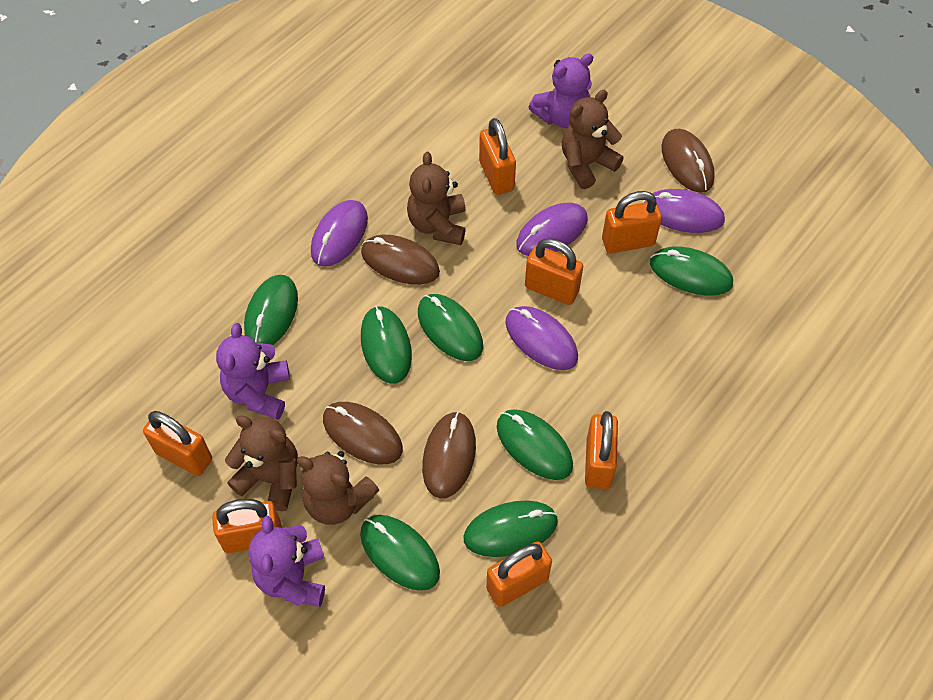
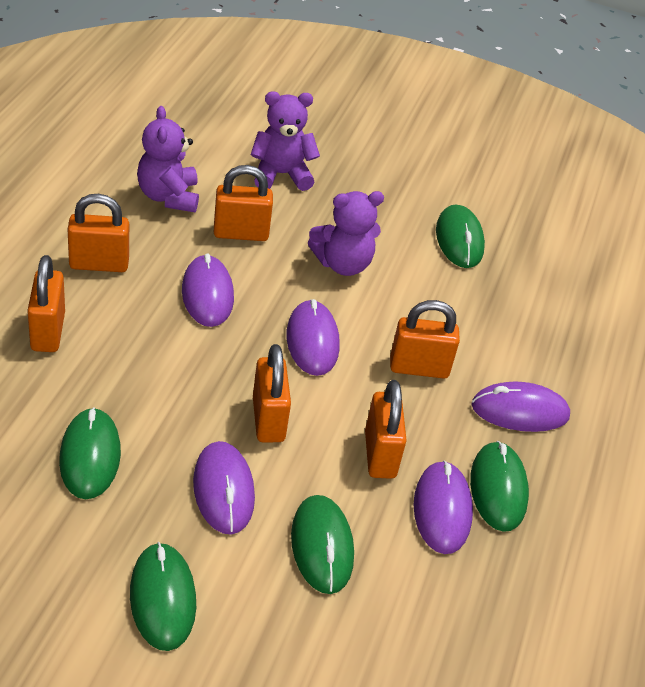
brown mouse: [323,402,403,464] [361,235,440,285] [422,412,476,498] [661,129,715,193] = 4 -> none = 0
brown teddy bear: [225,415,298,511] [297,451,379,525] [407,152,466,245] [562,90,624,189] = 4 -> none = 0
green mouse: [244,275,298,345] [360,515,440,591] [361,306,412,384] [418,294,483,361] [464,500,558,557] [497,409,573,480] [650,247,733,295] = 7 -> [59,407,121,499] [130,542,196,651] [291,495,354,594] [436,205,485,268] [470,441,529,532] = 5
orange padlock: [143,411,212,476] [212,499,282,553] [479,118,516,195] [486,541,552,607] [525,238,583,305] [585,411,618,489] [602,191,662,253] = 7 -> [27,255,65,352] [68,194,129,272] [214,165,273,241] [253,344,291,442] [365,380,407,479] [390,300,460,379] = 6
purple mouse: [311,200,368,267] [505,306,578,370] [516,203,588,256] [643,189,725,233] = 4 -> [182,253,234,327] [193,441,255,535] [287,299,340,376] [414,460,473,554] [471,382,570,432] = 5

